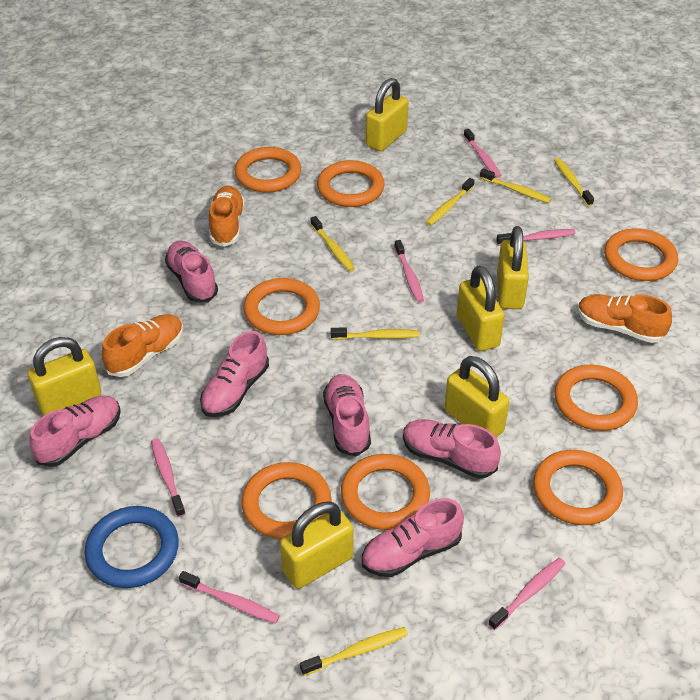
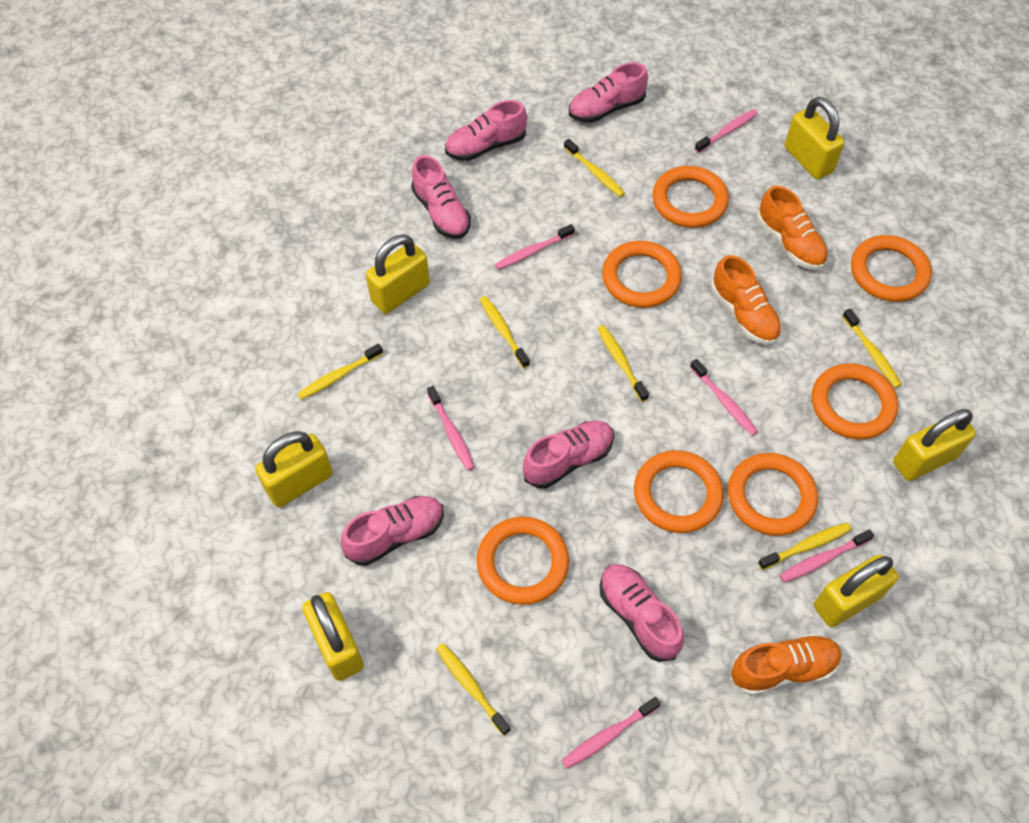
blue ring: [85,506,179,588] = 1 -> none = 0
orange ring: [235,147,301,193] [241,462,332,539] [244,278,320,335] [317,160,385,207] [341,454,430,530] [533,450,623,525] [554,365,638,431] [604,228,678,281] = 8 -> [477,517,569,605] [602,241,682,308] [634,450,724,533] [653,166,729,228] [728,453,818,536] [812,363,898,439] [851,235,932,302] = 7
yellow toothbrush: [300,627,408,676] [311,216,355,271] [331,327,420,340] [426,178,474,226] [480,168,551,203] [554,158,594,206] = 6 -> [297,343,383,400] [436,643,511,736] [480,296,530,368] [564,139,625,197] [597,325,649,402] [758,523,852,570] [842,308,902,388] = 7

